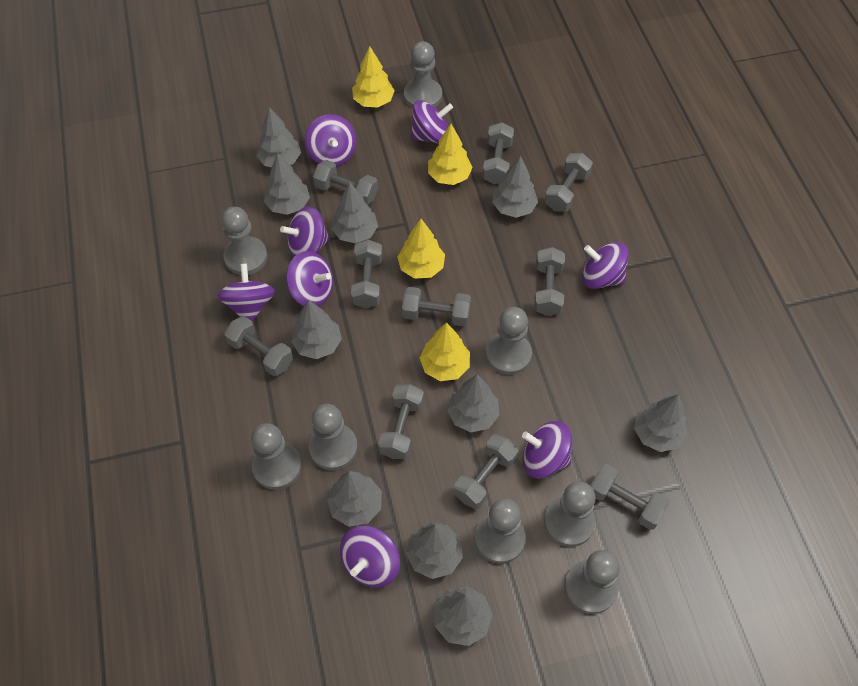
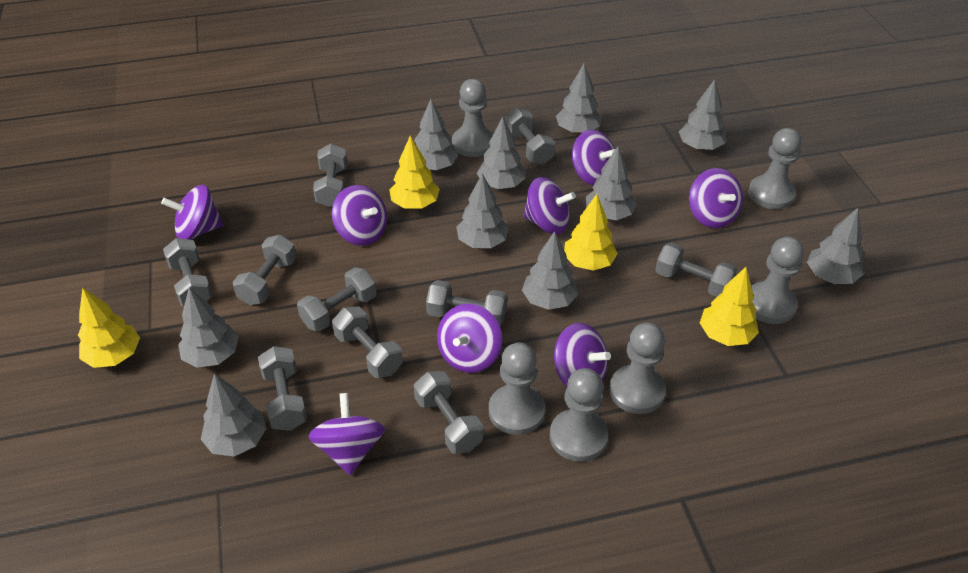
grey pawn: [221,206,268,275] [251,423,302,490] [309,404,358,471] [404,41,442,108] [474,498,526,564] [486,307,532,375] [544,481,596,547] [564,550,620,614] = 8 -> [452,79,493,157] [489,342,545,435] [550,368,608,462] [609,322,666,414] [748,128,802,209] [751,237,804,324] = 6

